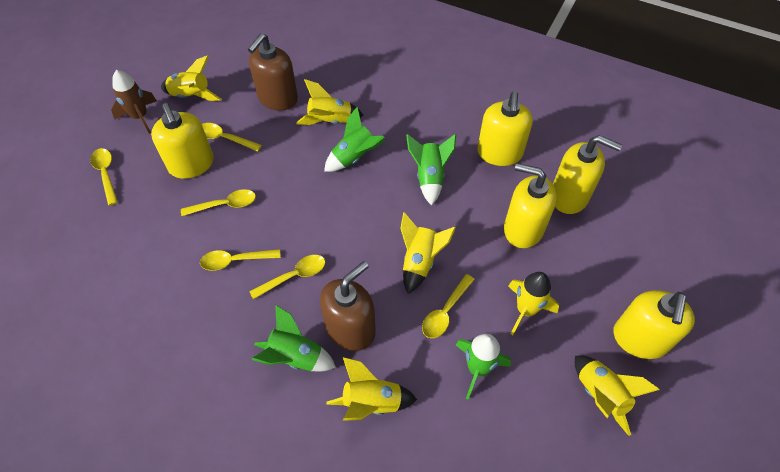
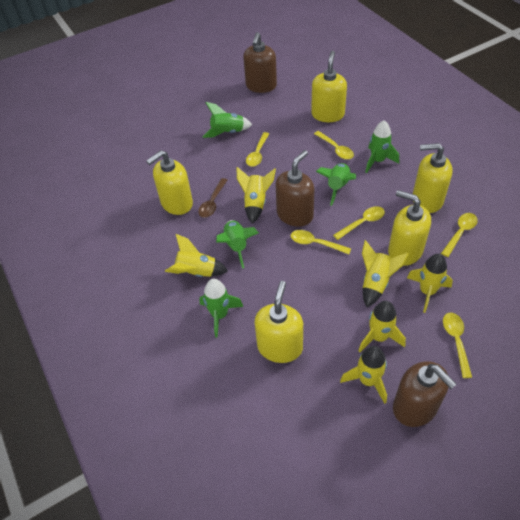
brown rocket: [111,70,157,134] = 1 -> none = 0
brown soap dispenser: [248,34,298,111] [320,261,376,351] = 2 -> [243,32,277,93] [276,150,315,227] [393,361,456,427] = 3
brown spoon: none = 0 -> [198,178,227,218] = 1
green rocket: [252,305,336,371] [324,107,385,172] [406,134,456,205] [456,334,511,400] = 4 -> [199,279,243,338] [203,102,252,138] [216,220,259,268] [316,163,356,206] [365,120,399,173] = 5

